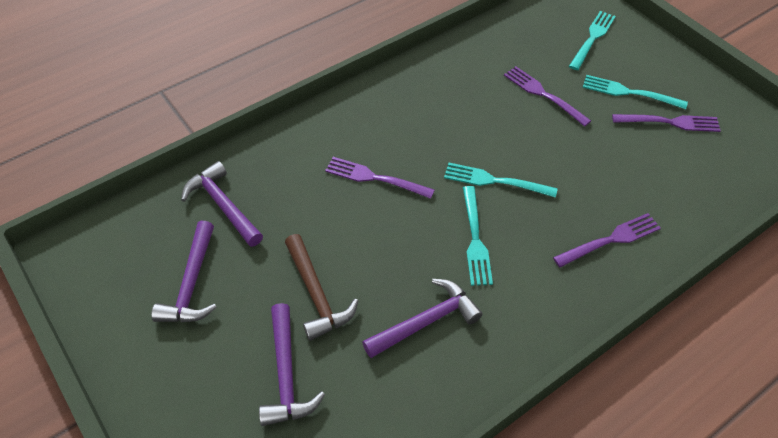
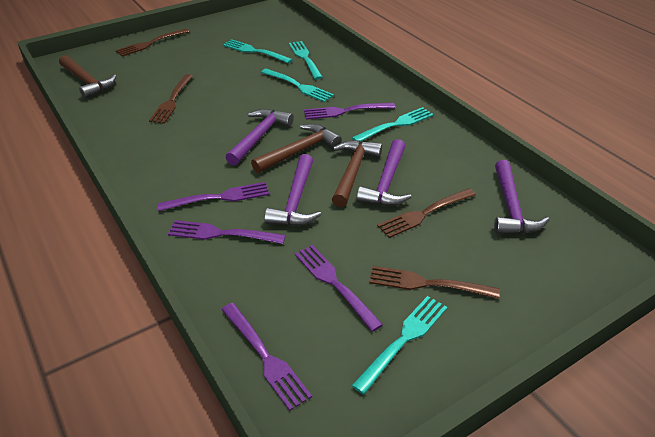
brown fork: none = 0 -> [115,28,190,56] [149,74,193,124] [369,266,500,299] [377,188,476,238] = 4
brown hammer: [285,234,358,341] = 1 -> [59,55,116,99] [251,124,342,173] [332,140,382,207] = 3
purple fork: [325,157,435,199] [504,66,591,127] [553,213,661,268] [612,114,721,132] = 4 -> [157,182,269,211] [168,220,286,244] [221,303,312,411] [294,245,383,332] [304,103,396,120] = 5
turquoise fork: [444,163,558,198] [463,186,493,286] [569,11,616,70] [583,75,688,109] = 4 -> [223,39,293,64] [261,69,334,102] [289,41,323,80] [351,296,447,395] [352,107,433,142] = 5

